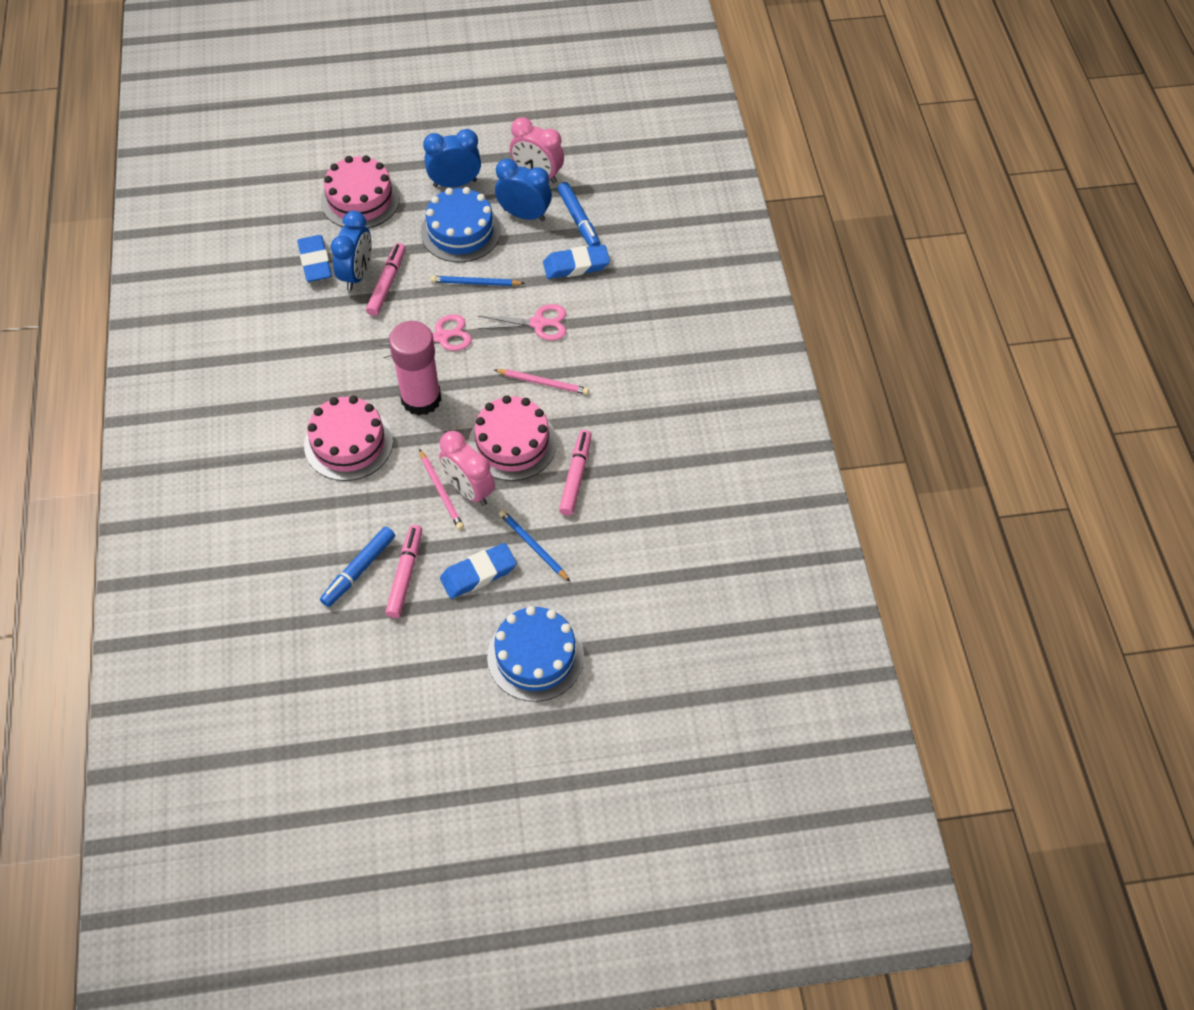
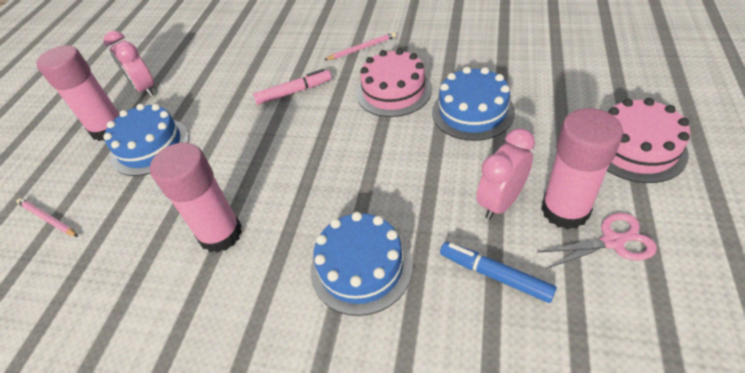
blue cake: [421,187,501,262] [487,606,584,702] = 2 -> [103,104,189,176] [311,212,413,316] [432,67,515,141] = 3
blue clock: [331,211,372,290] [423,129,481,187] [495,159,552,221] = 3 -> none = 0
blue eraser: [297,235,332,282] [440,543,517,599] [543,245,610,279] = 3 -> none = 0
blue marker: [320,526,395,607] [557,182,600,247] = 2 -> [440,242,557,303] = 1
blue pencil: [431,276,525,286] [499,510,570,581] = 2 -> none = 0
pink cake: [304,396,393,481] [321,155,400,228] [468,395,557,481] = 3 -> [356,49,432,117] [607,98,690,183] = 2
pink glue stick: [389,321,441,416] = 1 -> [36,45,120,141] [150,142,242,253] [541,108,623,229] = 3
pink marker: [366,243,406,316] [385,525,422,618] [559,430,592,516] = 3 -> [253,69,332,105] = 1
pink scissors: [380,314,472,358] [477,304,566,341] = 2 -> [538,213,657,269] = 1

